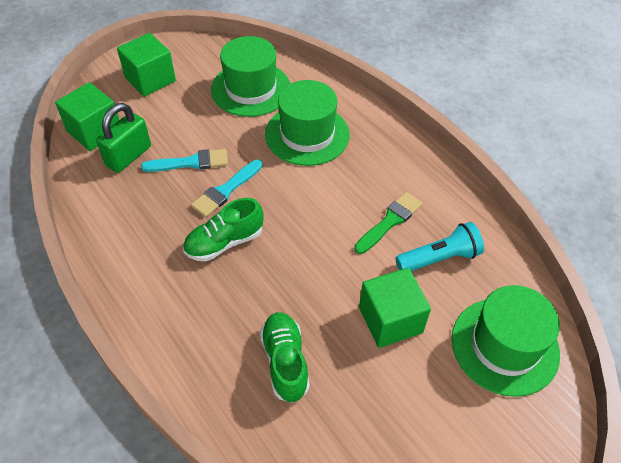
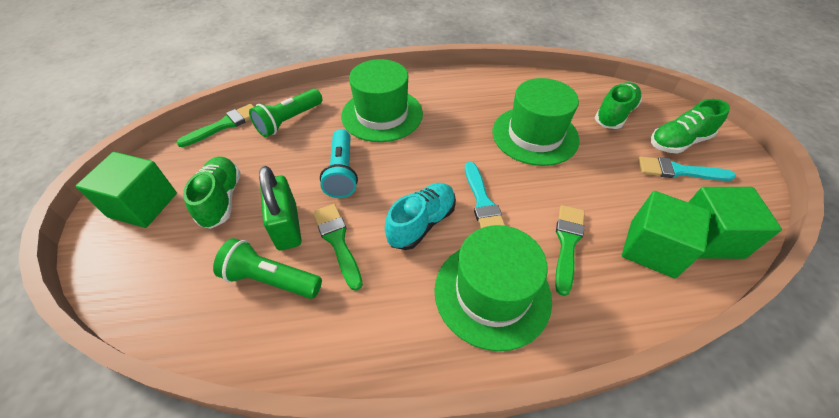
green brush: [354,192,423,254] = 1 -> [176,104,254,147] [313,204,363,291] [555,205,585,296] = 3
green flashlight: none = 0 -> [213,238,322,299] [249,89,322,137] = 2
green shoe: [183,198,264,261] [260,312,310,403] = 2 -> [183,157,241,229] [595,82,642,129] [651,99,730,154] = 3
turquoise shoe: none = 0 -> [385,183,456,250] = 1

